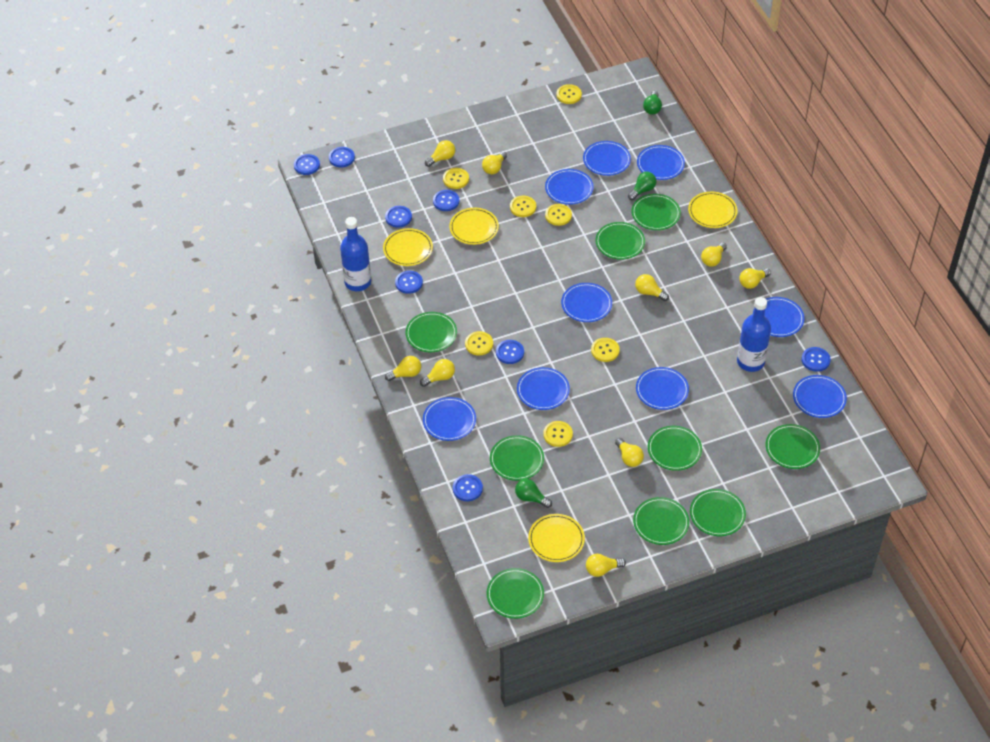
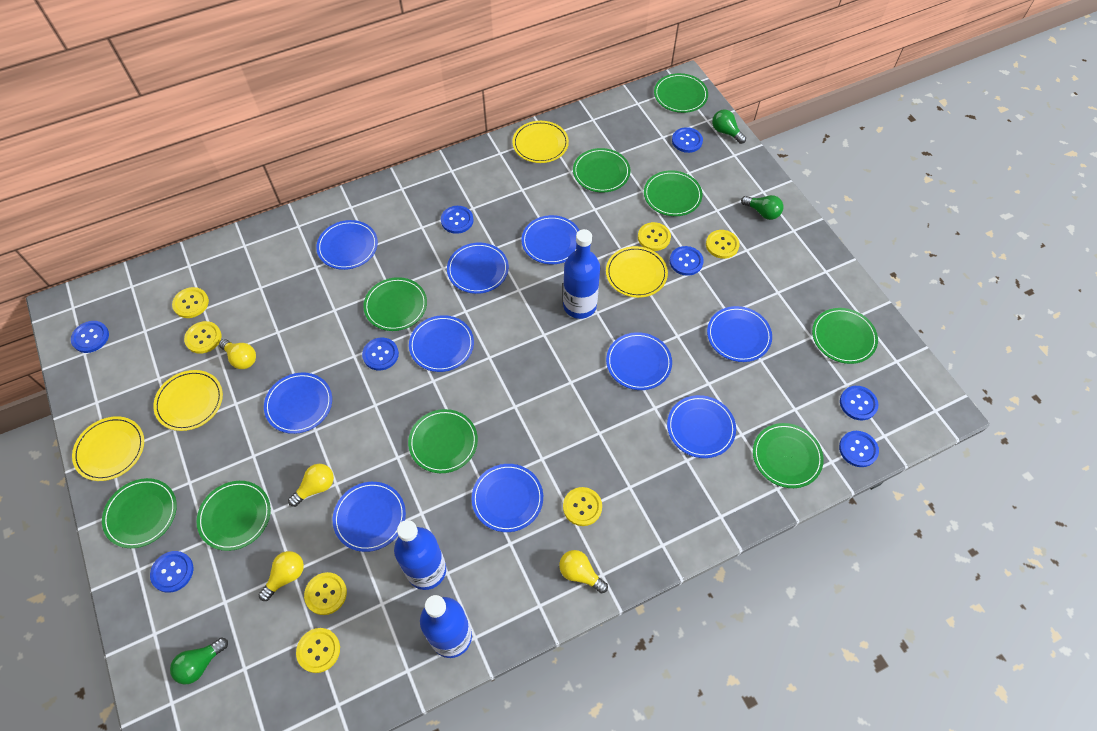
blue bottle: [340,217,371,291] [737,297,771,372] = 2 -> [394,520,446,590] [420,595,472,658] [563,229,600,319] = 3
blue plate: [423,397,476,441] [517,367,570,410] [545,169,594,205] [561,283,612,322] [583,141,631,176] [636,367,689,410] [637,145,685,180] [753,297,804,337] [793,375,847,418] = 9 -> [264,372,332,434] [316,220,378,270] [333,482,406,552] [409,315,474,372] [447,243,509,294] [472,464,543,532] [522,215,579,264] [606,332,672,390] [667,395,736,458] [707,306,772,362] = 10
yellow light bulb: [385,356,421,381] [420,359,455,387] [425,140,455,167] [482,152,507,174] [586,554,626,577] [615,438,644,467] [635,274,669,301] [701,243,727,267] [739,268,771,289] = 9 -> [219,339,256,369] [259,551,304,601] [288,464,334,507] [559,550,608,593] = 4

